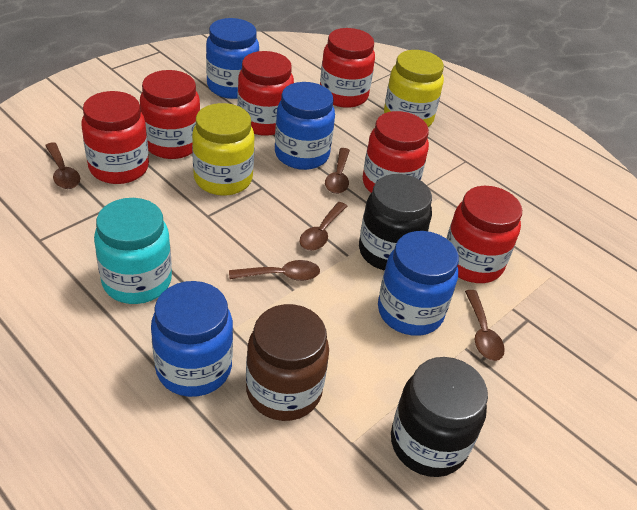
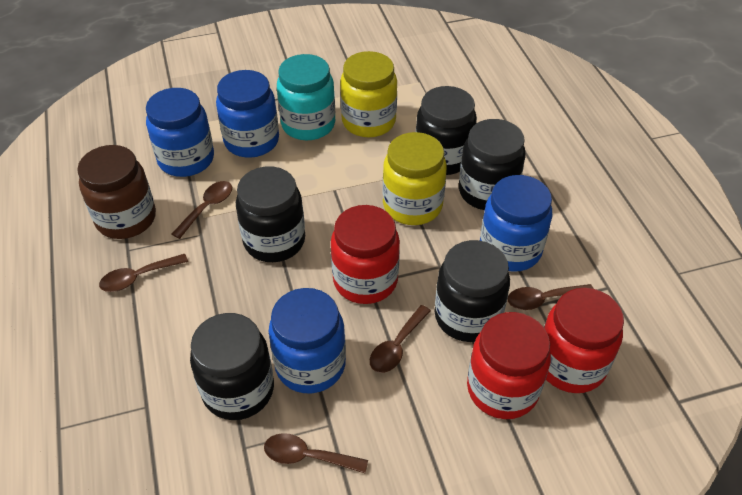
black jar: [359,174,432,271] [391,357,488,477] = 2 -> [190,313,274,420] [236,166,305,262] [416,86,477,175] [434,240,510,342] [459,119,526,210] = 5
red jar: [81,91,149,184] [140,70,200,159] [237,51,294,136] [320,28,375,108] [363,111,429,193] [446,186,522,283] = 6 -> [331,205,400,304] [467,312,551,419] [544,288,624,393] = 3

